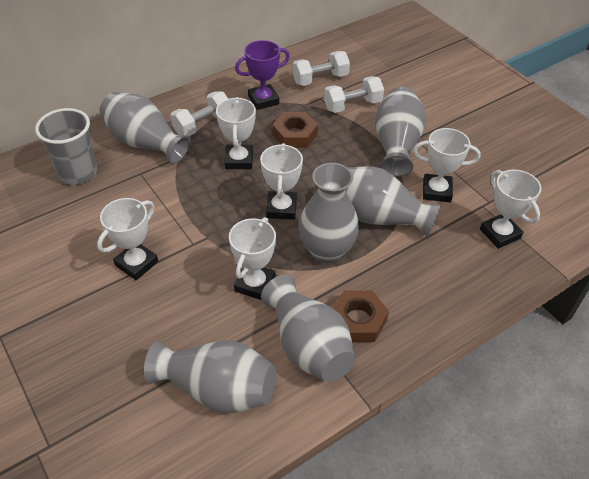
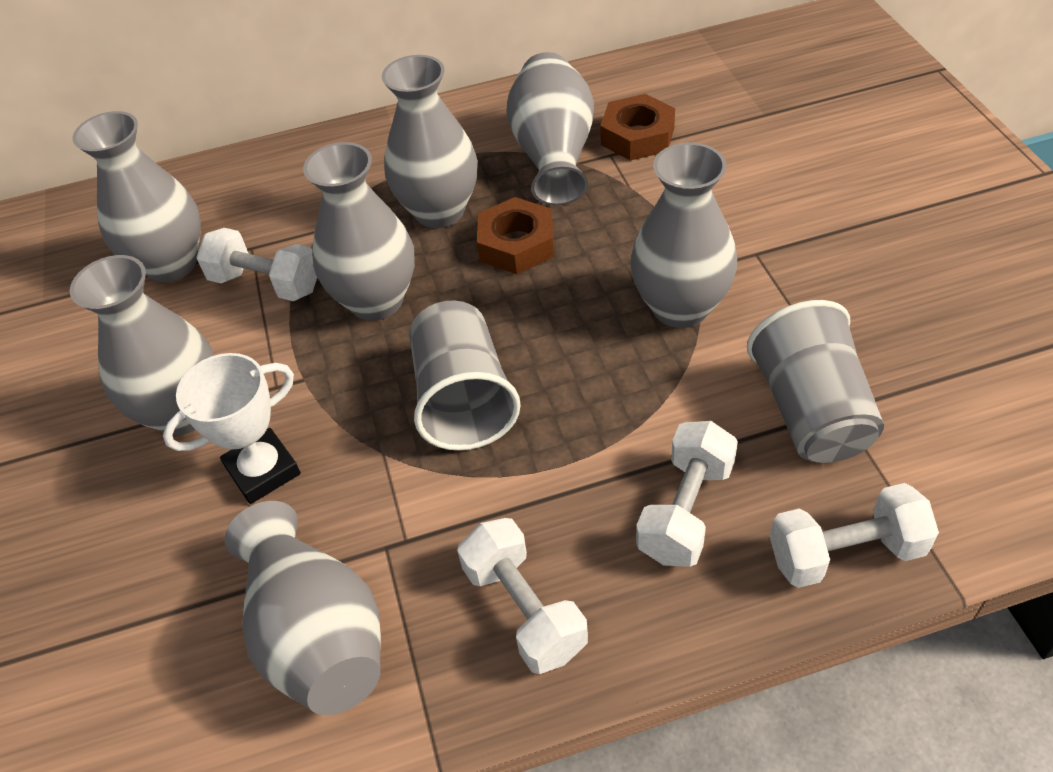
grey cup: [35,108,97,185] = 1 -> [409,301,521,451] [747,300,884,463] = 2
grey vase: [100,92,191,164] [144,341,276,413] [261,275,355,382] [298,163,359,263] [345,166,441,237] [375,87,426,177] = 6 -> [70,255,214,435] [72,111,201,282] [224,501,381,715] [303,142,415,321] [382,55,478,228] [506,52,594,206] [630,142,737,328] = 7
purple trophy: [235,40,290,110] = 1 -> none = 0
white dumbbell: [170,91,228,136] [292,51,350,86] [324,76,384,113] = 3 -> [196,228,317,301] [457,518,588,674] [636,421,738,567] [770,483,939,588] = 4
white trophy: [97,198,158,280] [216,97,256,169] [229,217,276,300] [260,143,303,220] [413,128,481,202] [480,169,541,249] = 6 -> [163,353,301,504] = 1

